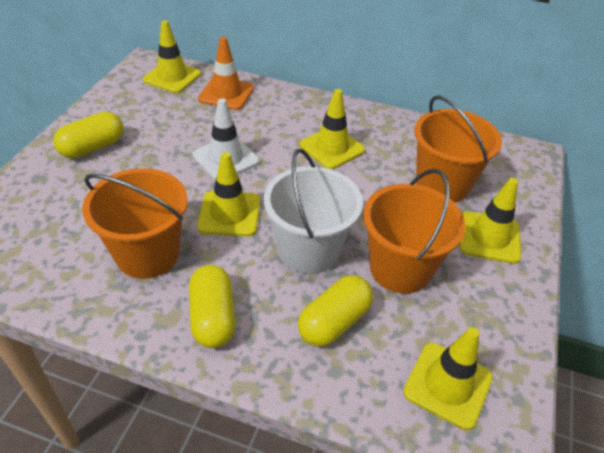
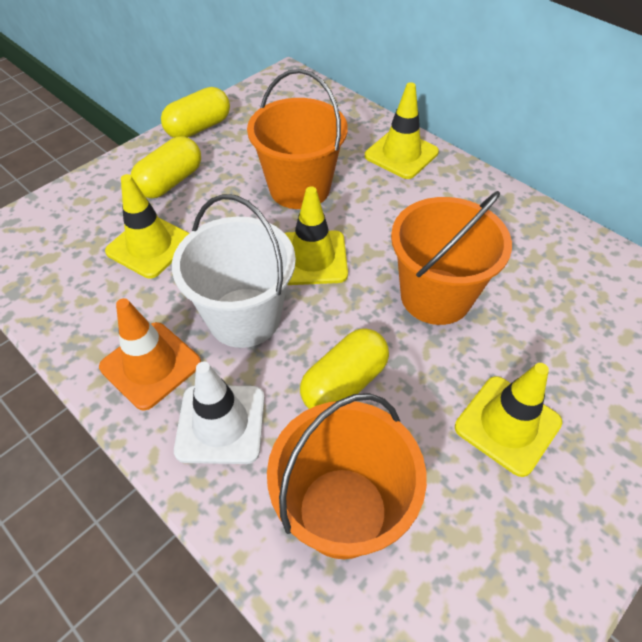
yellow traffic cone: [143,20,201,93] [197,152,260,237] [300,89,365,169] [403,327,493,430] [459,178,521,264] = 5 -> [105,174,189,278] [285,186,348,285] [365,82,439,179] [455,363,562,477] = 4

